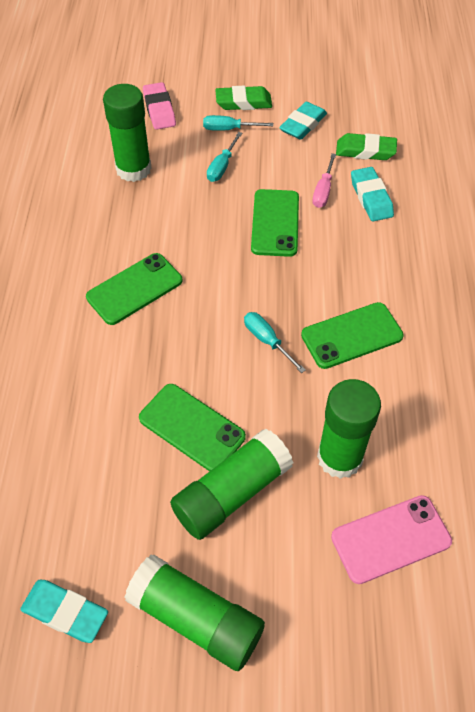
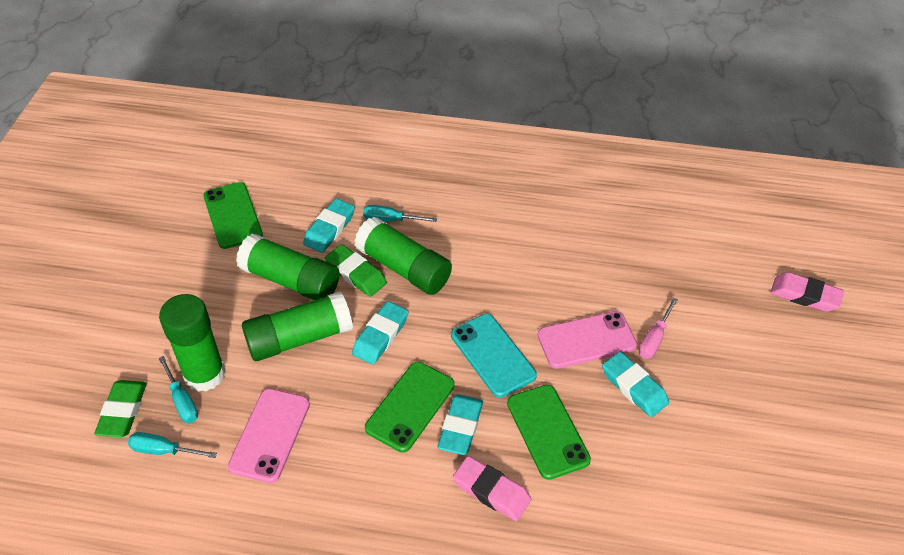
green phone: [86,253,183,325] [139,384,246,471] [251,189,299,257] [301,302,404,369] = 4 -> [203,182,263,249] [365,362,455,453] [507,385,591,480] = 3
pink eraser: [143,82,176,130] = 1 -> [453,456,531,521] [771,272,844,312] = 2
pink phone: [331,495,452,584] = 1 -> [228,389,310,483] [538,311,637,369] = 2
turquoise eraser: [20,580,108,643] [279,102,327,140] [351,167,394,222] = 3 -> [303,198,355,253] [352,301,408,365] [438,394,483,455] [602,352,669,417] = 4
turquoise phone: none = 0 -> [451,314,537,398] = 1

